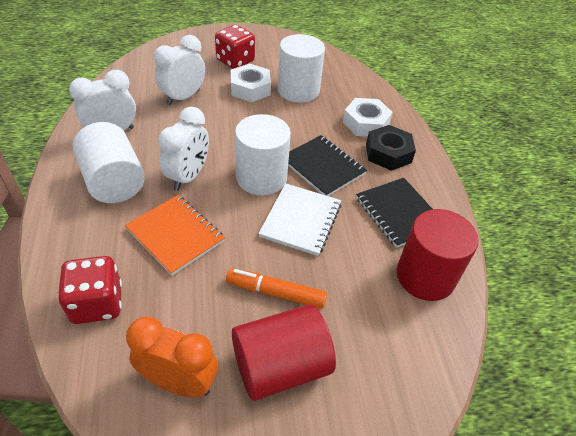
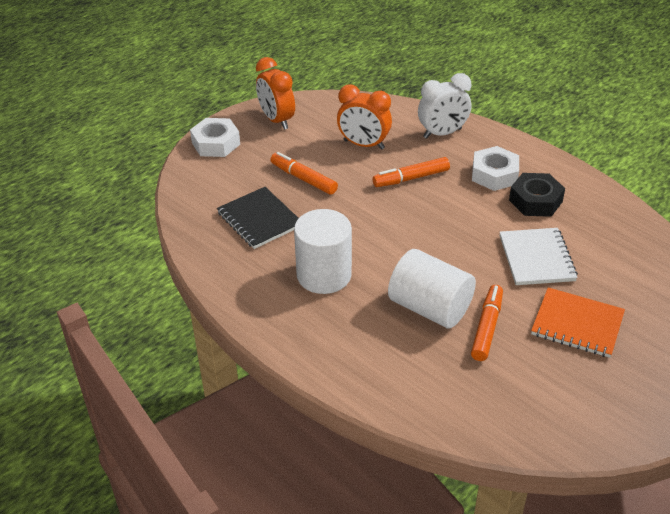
black notebook: [288,135,367,196] [356,178,432,248] = 2 -> [217,187,299,249] = 1
orange clock: [126,316,218,398] = 1 -> [256,57,295,130] [337,85,392,150] = 2
orange marker: [226,268,327,309] = 1 -> [270,152,338,195] [373,157,450,187] [471,285,503,361] = 3
red cylinder: [232,304,336,401] [397,209,479,301] = 2 -> none = 0
red dice: [58,256,122,324] [215,25,255,69] = 2 -> none = 0
white clock: [69,70,136,131] [154,35,205,105] [158,107,209,191] = 3 -> [418,73,471,139] = 1
white cylinder: [73,122,145,203] [235,114,291,196] [278,34,325,103] = 3 -> [294,209,352,294] [388,249,476,329] = 2

